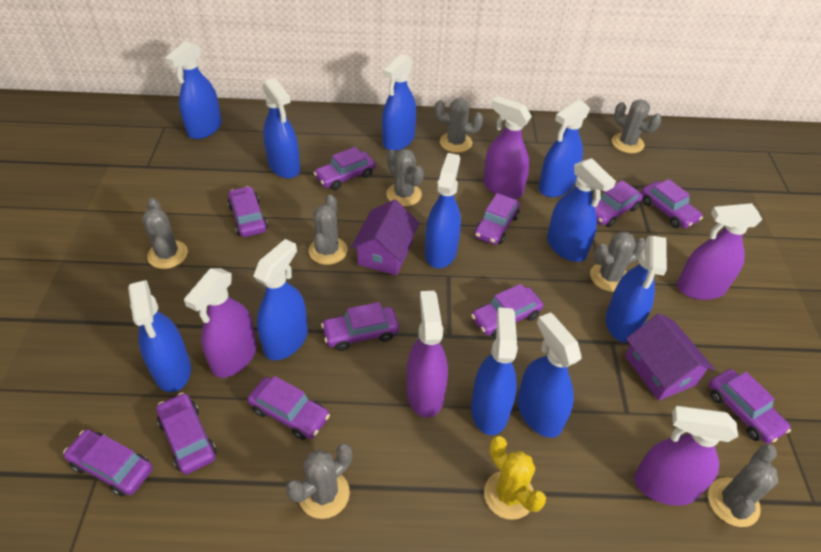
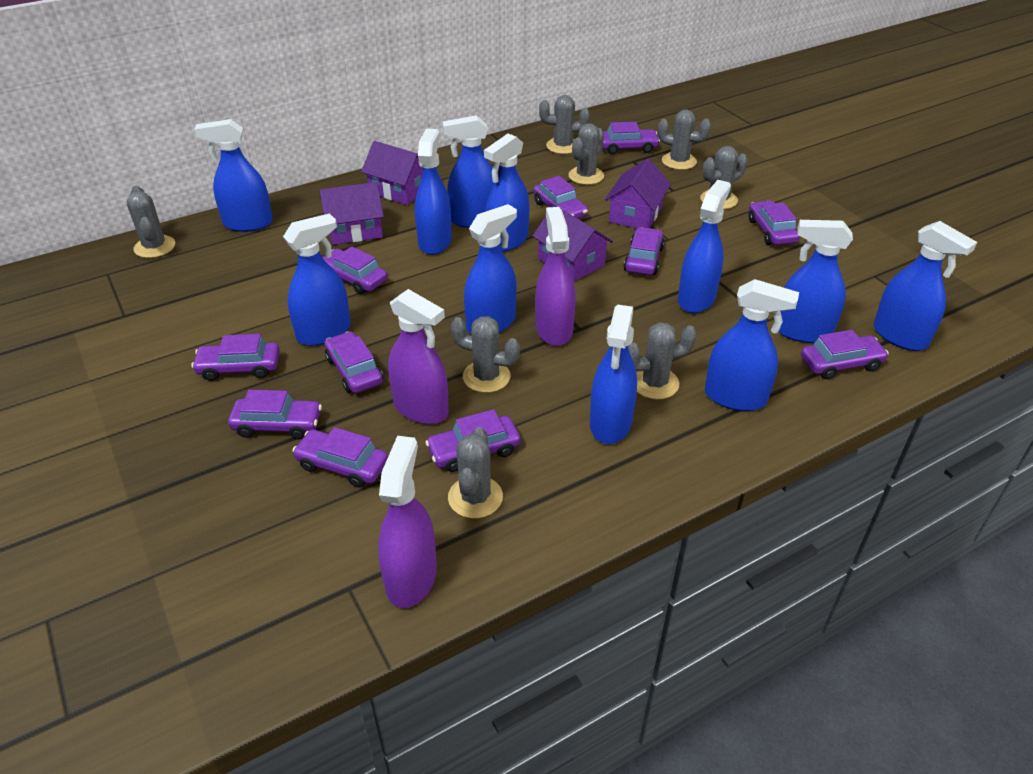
purple house: [351,199,419,276] [625,313,715,401] = 2 -> [319,182,384,245] [361,141,423,205] [533,205,613,281] [605,158,671,228] = 4
purple spray bottle: [184,268,257,378] [407,291,448,418] [483,96,532,199] [634,406,738,506] [677,203,763,300] = 5 -> [378,436,437,608] [388,289,449,424] [535,207,576,346] = 3
yellow cactus: [484,436,546,520] = 1 -> none = 0

